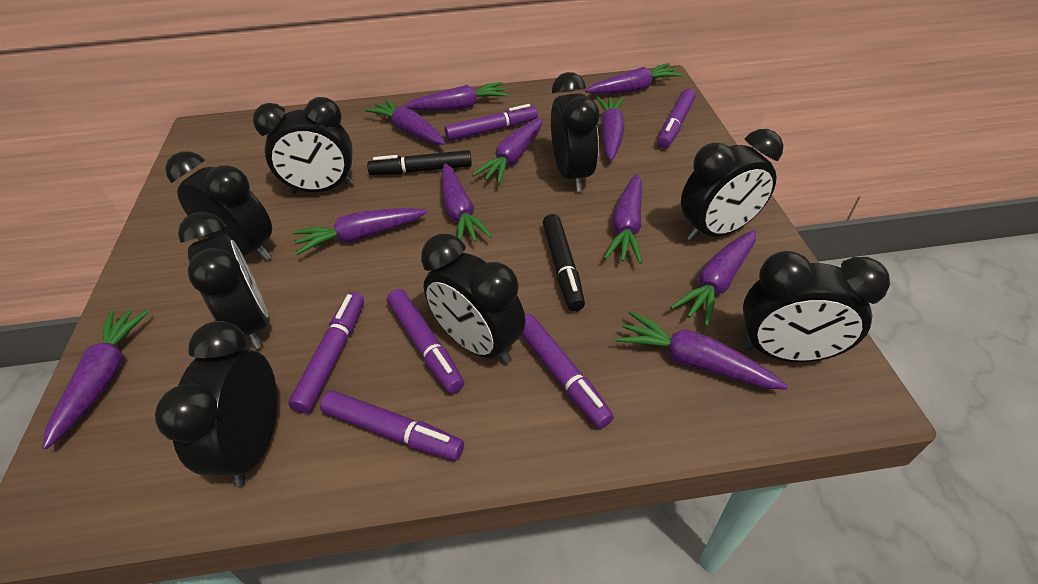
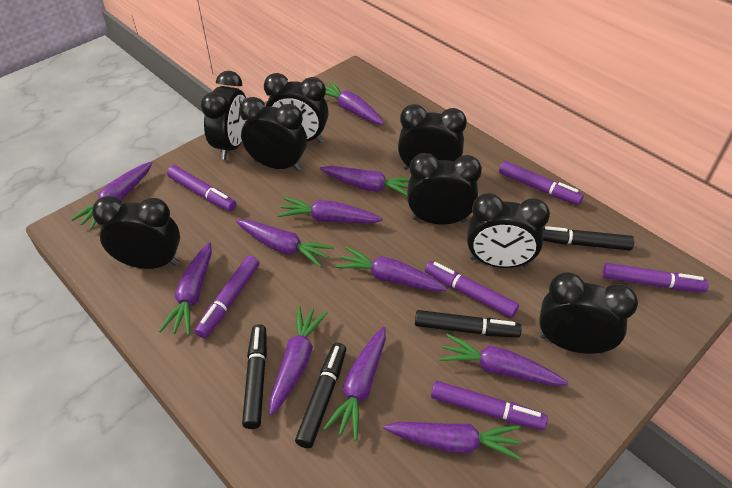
black marker: [367,150,472,175] [543,214,585,311] = 2 -> [242,324,267,429] [295,343,346,448] [415,310,522,337] [543,226,634,251] = 4

